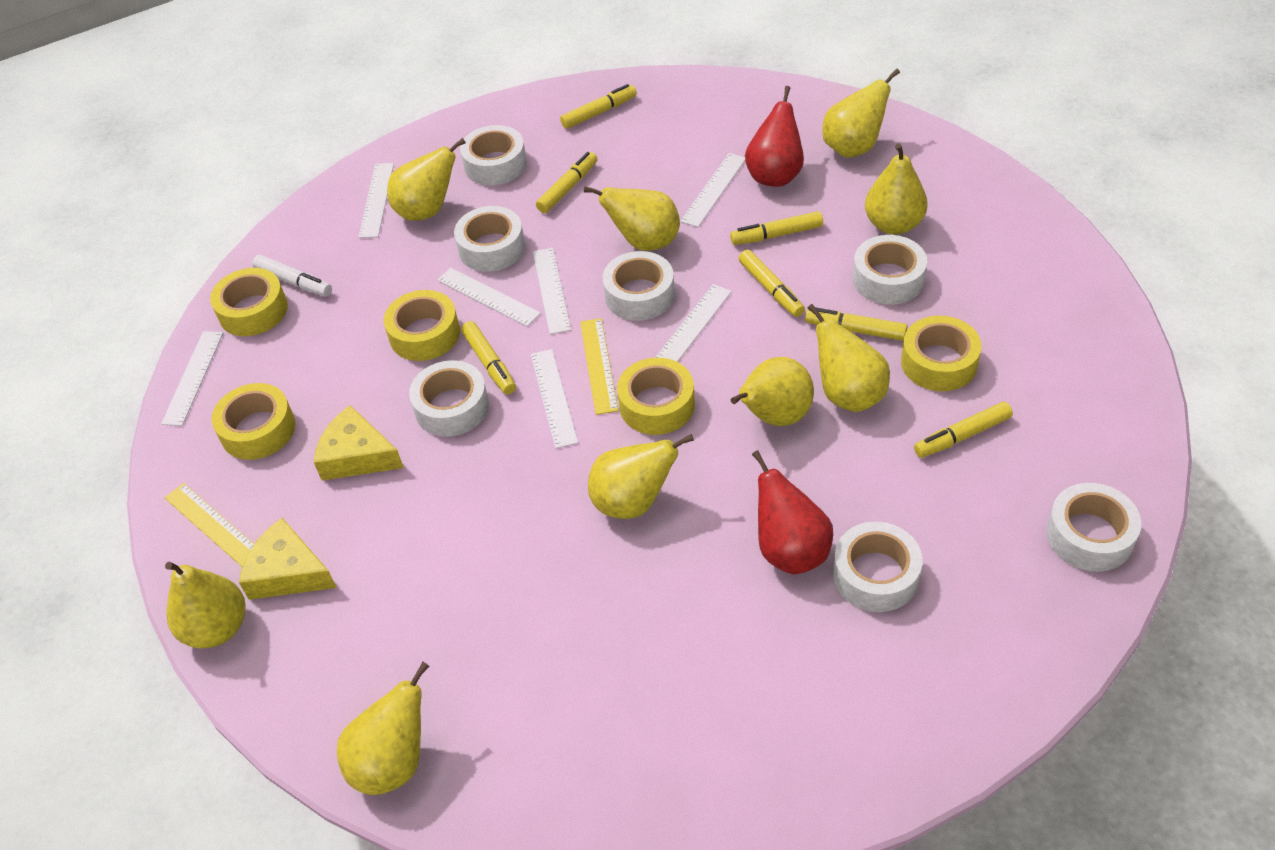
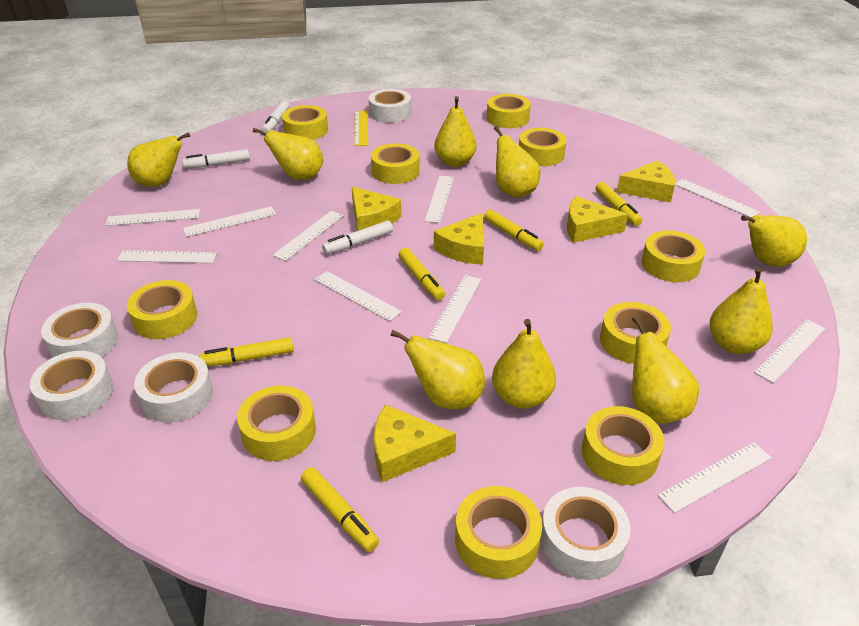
red pear: [745,86,804,187] [752,450,833,574] = 2 -> none = 0
white marker: [252,255,332,297] = 1 -> [182,149,250,169] [262,101,289,133] [322,220,393,254] = 3
white ruler: [161,331,223,426] [359,163,394,238] [437,268,541,327] [531,349,578,449] [533,248,571,334] [655,284,732,362] [680,153,745,227] = 7 -> [105,209,200,226] [117,250,217,263] [183,206,276,237] [273,211,344,261] [315,271,402,321] [425,176,454,223] [429,275,481,343] [657,442,771,513] [675,179,760,217] [754,320,825,383] = 10
white tape: [409,360,489,437] [454,206,525,272] [460,125,527,186] [602,251,675,321] [833,522,923,612] [853,235,927,305] [1046,483,1141,572] = 7 -> [30,351,113,420] [41,303,118,358] [134,353,213,423] [369,89,411,123] [540,487,630,580] = 5
yellow cheese: [239,518,337,600] [314,405,404,480] = 2 -> [352,187,401,231] [374,404,456,482] [434,213,484,265] [567,196,628,243] [617,160,675,203] = 5
yellow marker: [461,321,516,394] [536,152,597,213] [560,84,637,129] [730,211,823,245] [738,250,805,317] [805,307,907,341] [914,402,1013,458] = 7 -> [199,337,294,366] [301,467,379,552] [398,248,445,300] [484,209,544,251] [596,182,642,226] = 5
yellow ruler: [165,483,254,567] [580,318,618,415] = 2 -> [354,111,368,146] = 1
yellow tape: [210,268,288,336] [212,383,296,460] [384,290,460,361] [617,358,695,435] [901,316,982,391] = 5 -> [127,280,197,339] [237,385,316,461] [282,105,328,140] [371,143,420,184] [455,486,542,579] [487,94,531,128] [519,128,567,166] [582,406,665,485] [600,302,671,364] [642,230,705,282] = 10

